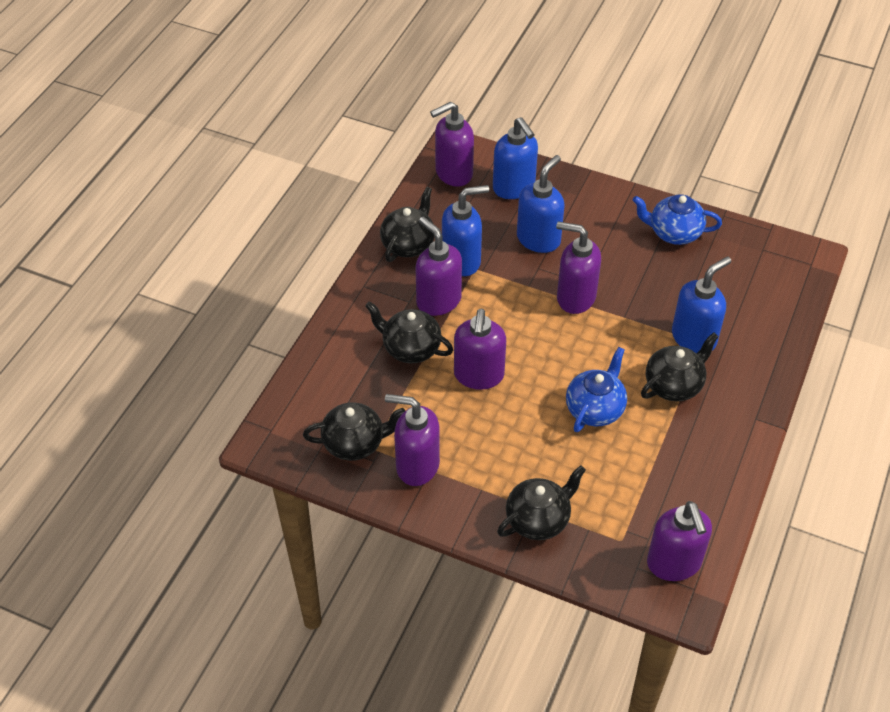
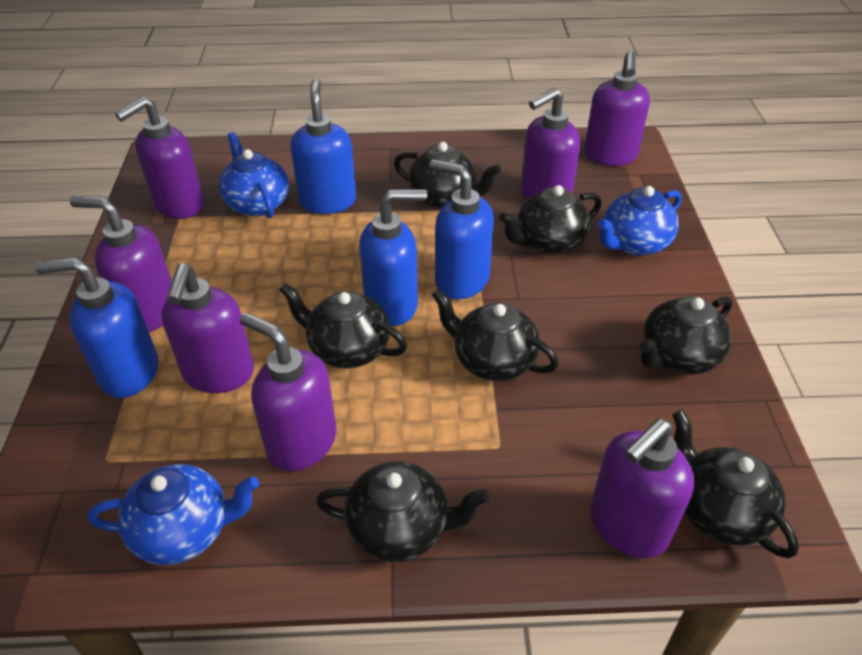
black teapot: [303,402,405,461] [365,301,453,363] [380,187,435,262] [497,465,586,540] [641,332,719,401] = 5 -> [279,283,407,368] [316,461,489,562] [394,142,501,209] [432,289,559,381] [499,185,601,255] [639,296,733,375] [672,410,799,559] = 7
blue teapot: [566,347,627,432] [632,194,722,245] = 2 -> [87,464,259,565] [219,132,289,218] [597,186,682,256] = 3
purple soap dispenser: [385,394,440,486] [416,217,462,316] [430,102,474,187] [454,308,506,390] [556,221,601,314] [647,501,712,581] = 6 -> [70,196,172,332] [115,97,204,219] [161,263,254,393] [240,313,337,471] [521,87,580,200] [584,51,650,166] [590,419,694,558] = 7

